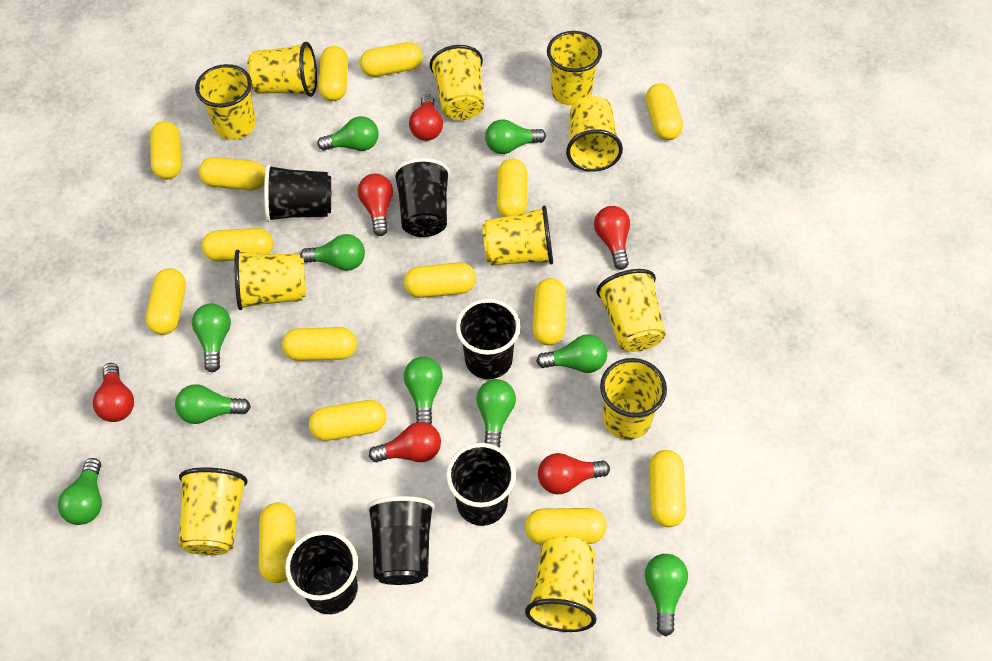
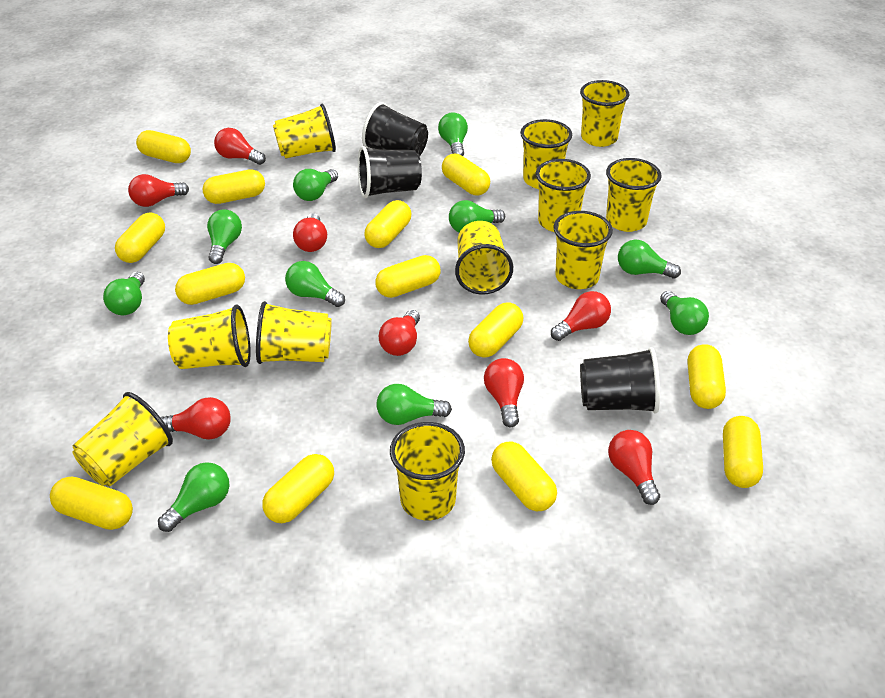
black cup: [264,164,331,222] [285,530,358,614] [367,496,435,585] [393,158,450,237] [446,443,516,526] [456,299,520,379] = 6 -> [358,146,422,198] [362,102,428,156] [580,347,660,414] = 3
red light bulb: [93,363,134,422] [358,174,393,236] [369,422,441,462] [409,94,443,141] [538,453,610,494] [594,206,630,270] = 6 -> [128,174,189,207] [160,397,231,439] [214,128,266,165] [293,213,327,252] [379,310,420,356] [484,358,524,427] [551,291,611,341] [608,430,660,505] = 8
yellow capsule: [146,268,186,335] [150,121,181,179] [198,157,265,190] [202,228,273,261] [259,503,295,583] [282,327,357,361] [309,400,386,441] [318,46,348,101] [360,42,423,77] [404,262,476,298] [497,159,527,217] [525,508,607,545] [532,278,566,345] [646,83,683,140] [649,450,686,527] = 15 -> [50,477,133,530] [115,213,165,263] [136,130,191,163] [175,263,245,305] [203,169,265,204] [262,454,334,523] [364,200,411,248] [375,255,441,298] [442,154,490,195] [468,302,523,358] [491,441,557,511] [688,344,726,409] [723,416,763,488] = 13

